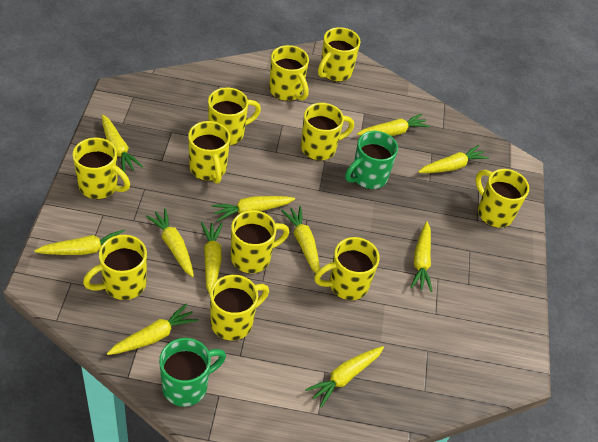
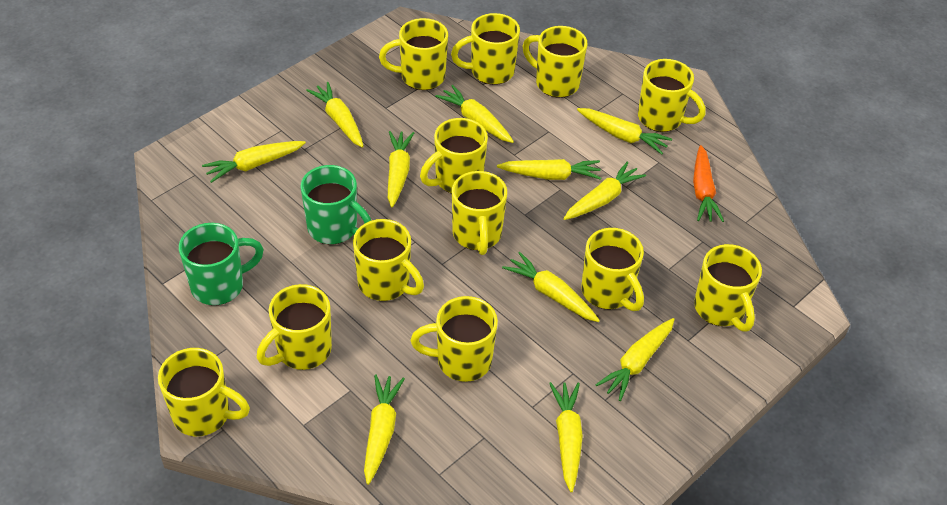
orange carrot: none = 0 -> [693,145,724,222] = 1
yellow mug: [72,138,130,199] [83,235,147,300] [188,121,230,184] [208,88,261,146] [210,275,269,340] [231,210,289,273] [269,45,309,101] [301,103,354,161] [314,237,380,300] [318,27,361,82] [475,169,529,228] = 11 -> [158,348,250,436] [257,284,332,370] [353,219,424,301] [379,18,448,90] [411,296,498,382] [420,118,488,193] [451,13,520,85] [452,171,507,255] [523,26,587,98] [581,228,644,311] [638,59,706,132] [694,244,762,331] = 12

